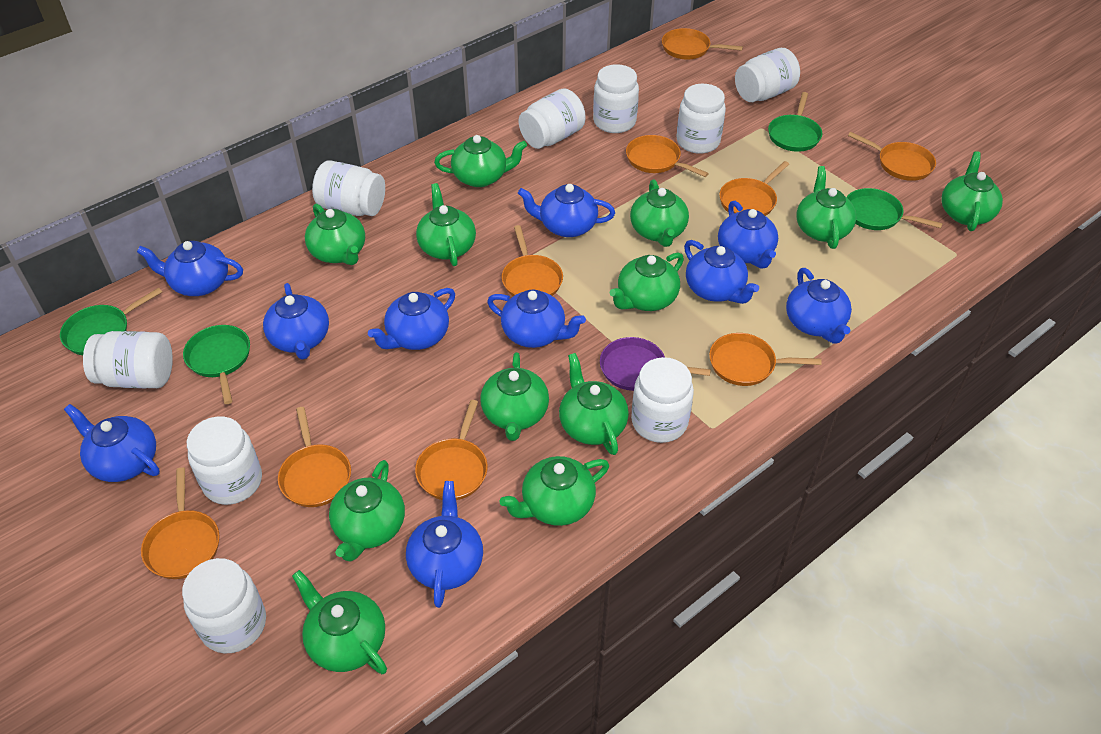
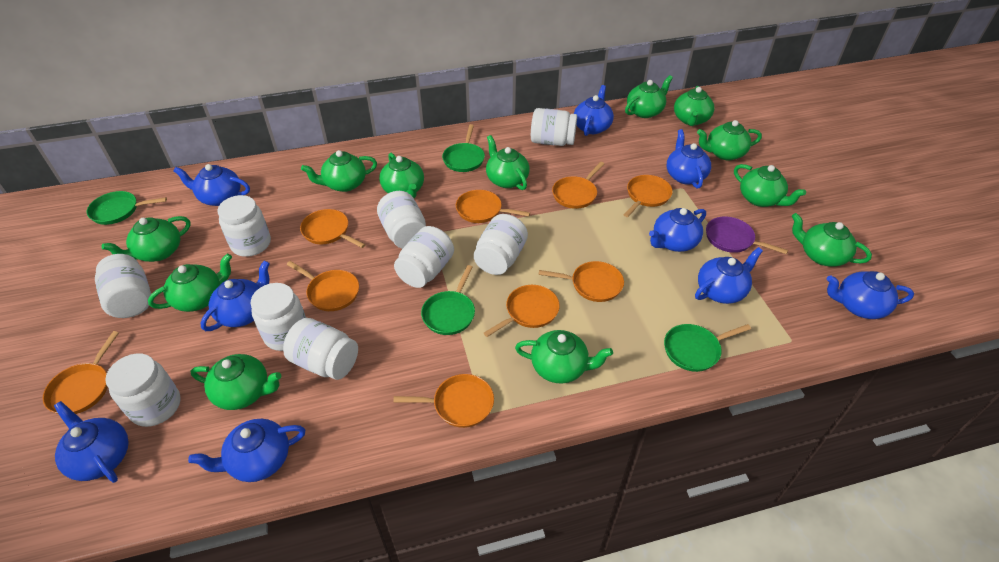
blue teapot: [64,404,160,482] [137,241,243,296] [263,283,329,360] [368,288,455,350] [406,481,483,608] [487,290,586,348] [518,184,615,237] [684,240,759,304] [718,201,778,269] [786,268,852,344] = 10 -> [54,401,129,483] [173,164,250,206] [188,419,305,482] [201,261,270,331] [574,85,614,136] [649,208,706,252] [667,129,711,189] [695,247,763,304] [827,271,914,319] = 9

